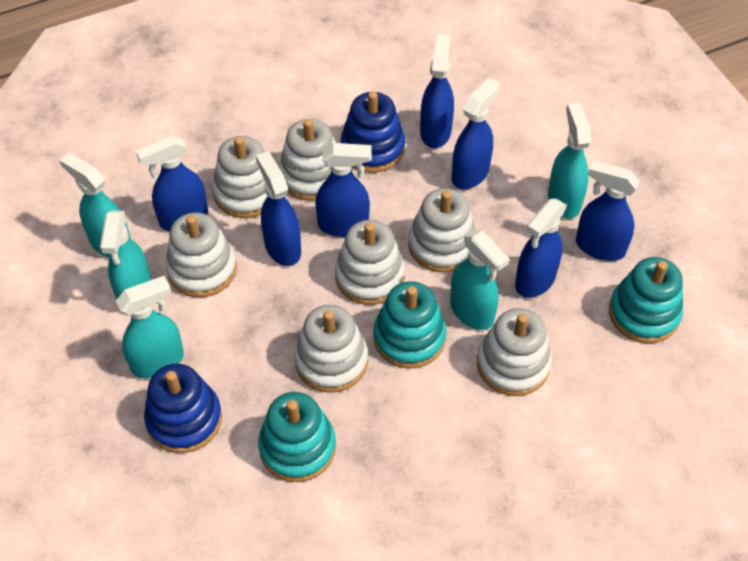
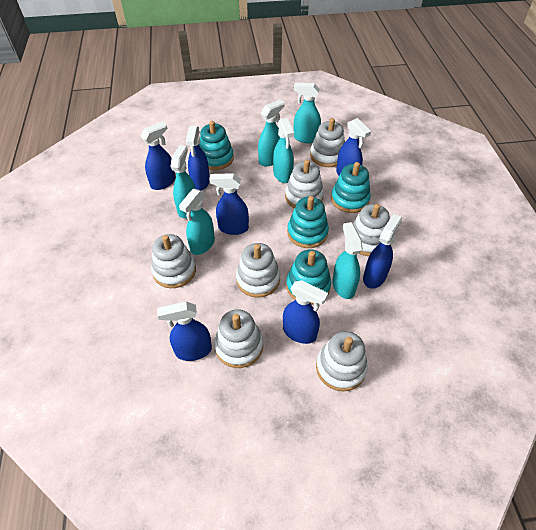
blue stacking toy: [144,364,222,453] [341,91,405,173] = 2 -> none = 0
turquoise spray bottle: [59,153,131,258] [100,211,151,299] [116,276,184,379] [450,230,509,330] [548,103,591,219] = 5 -> [171,145,196,218] [179,189,215,255] [258,99,285,166] [273,118,294,183] [294,83,321,143] [332,222,363,299] = 6
turquoise stacking toy: [258,392,336,482] [373,281,446,369] [609,257,683,343] = 3 -> [199,121,234,170] [286,249,331,305] [287,196,329,248] [331,162,371,213] = 4

